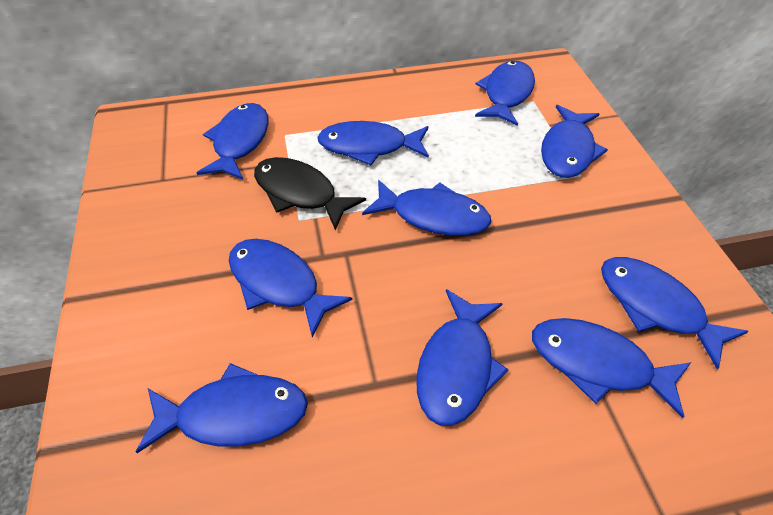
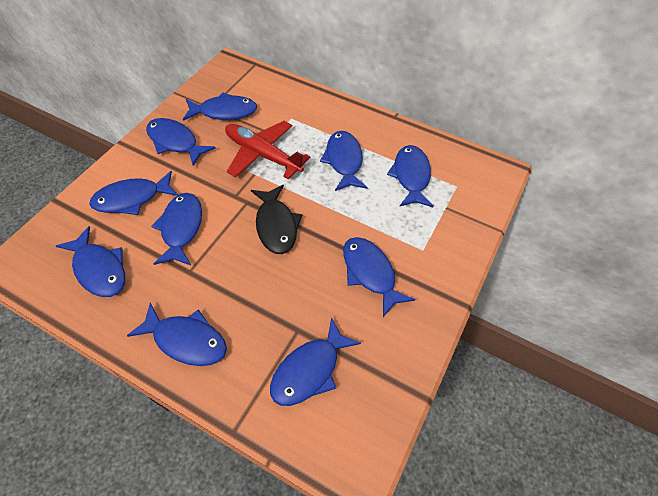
red plane: none = 0 -> [225,121,310,179] = 1

